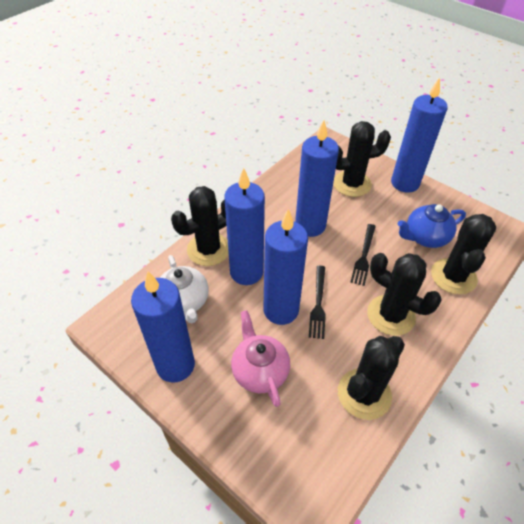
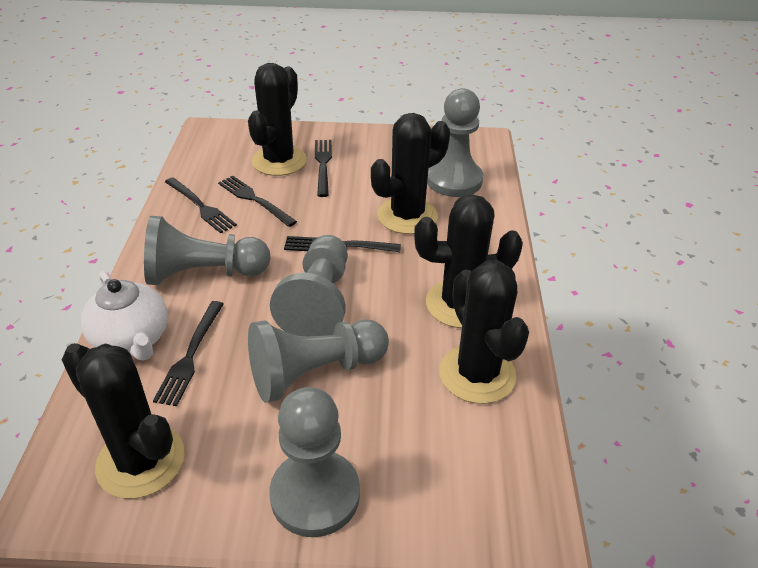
black fork: [309,266,326,339] [351,224,376,286] = 2 -> [153,301,224,406] [165,178,237,233] [218,176,297,227] [284,236,401,252] [315,140,332,197] = 5
blue candle: [131,271,195,383] [224,168,265,285] [263,209,308,325] [295,120,339,237] [391,77,448,193] = 5 -> none = 0
blue teapot: [398,204,466,248] = 1 -> none = 0
grey pawn: none = 0 -> [144,216,271,285] [248,319,389,403] [269,387,360,537] [270,235,348,336] [427,88,483,197] = 5
pink teapot: [231,310,290,407] = 1 -> none = 0

